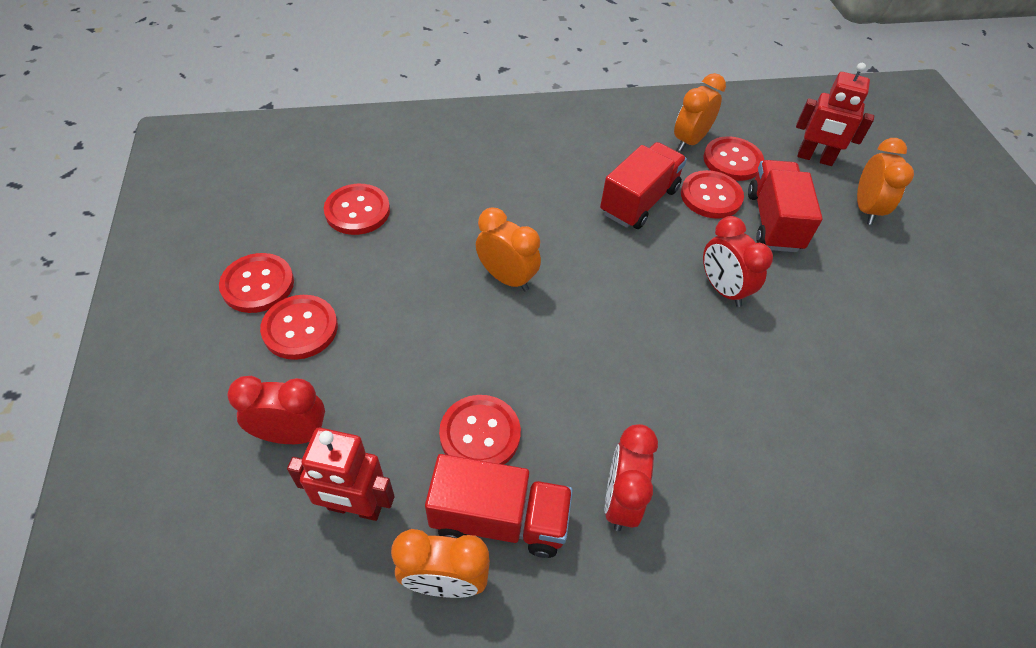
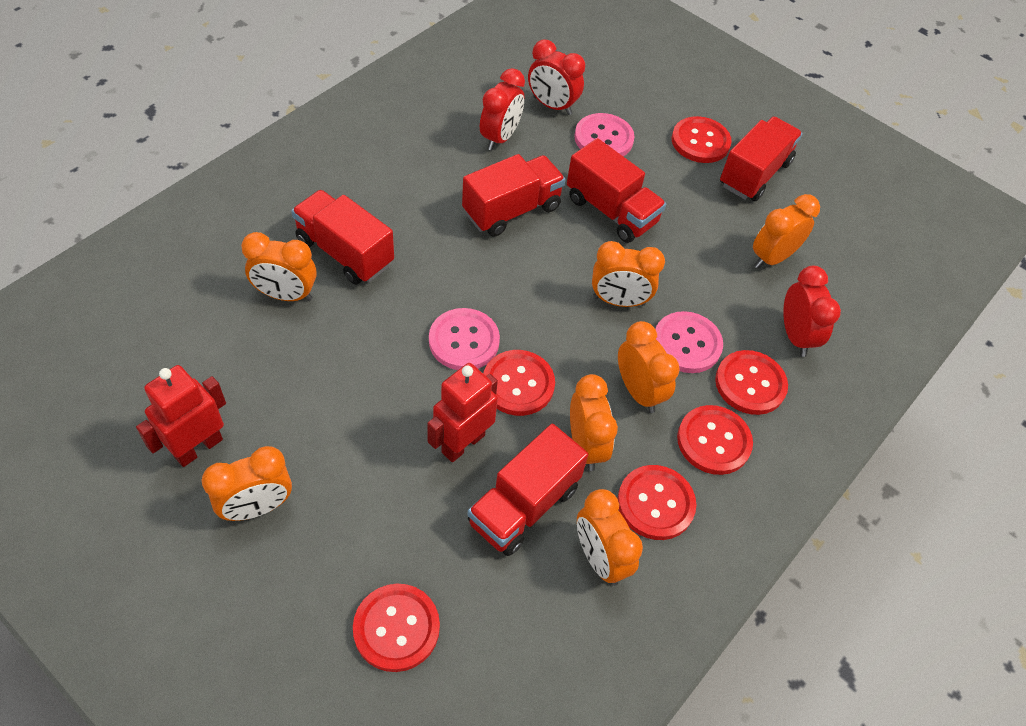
orange clock: [391,529,490,598] [476,208,541,291] [674,73,726,152] [857,138,914,225] = 4 -> [202,446,292,521] [241,232,317,301] [570,374,618,471] [577,489,643,586] [592,241,665,307] [618,321,680,413] [753,194,820,269] = 7
pink button: none = 0 -> [429,308,500,370] [574,113,635,156] [655,311,723,373] = 3
red truck: [425,454,573,558] [600,142,687,229] [748,160,823,252] = 3 -> [291,190,394,285] [462,154,566,237] [467,424,588,556] [567,138,666,243] [720,116,803,201] = 5

